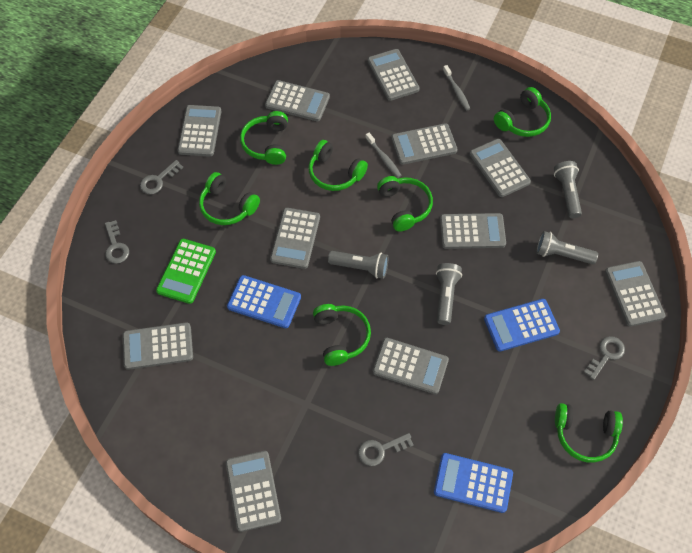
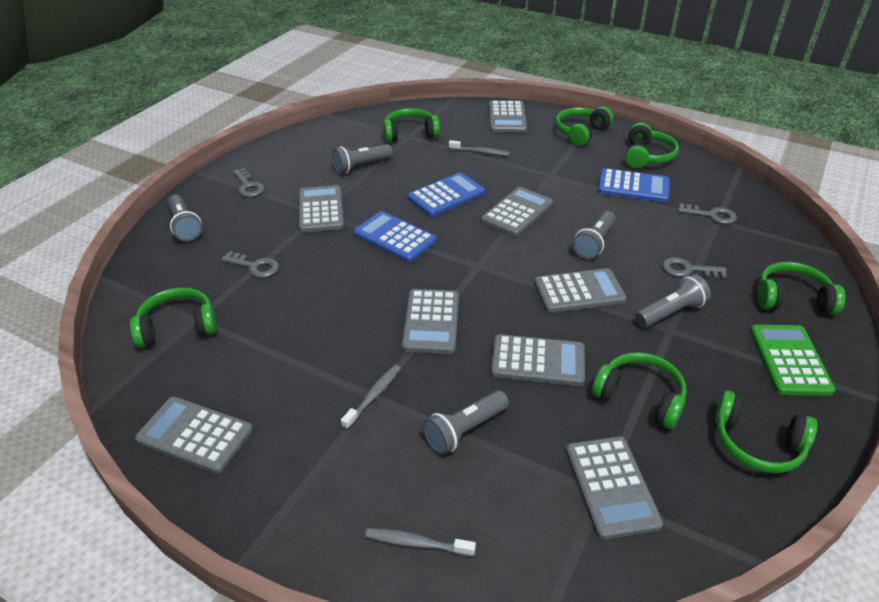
grey calculator: [123,322,193,370] [177,105,221,157] [226,451,281,532] [265,80,330,121] [270,208,320,269] [368,49,420,101] [373,338,449,394] [391,123,458,165] [440,213,506,249] [470,139,531,197] [605,261,666,327] = 11 -> [135,396,253,474] [299,185,344,233] [402,289,459,354] [481,187,553,237] [489,100,527,133] [491,334,585,386] [534,268,627,313] [566,436,663,540] = 8
grey flashlight: [328,251,388,279] [436,263,462,325] [536,231,598,265] [554,161,582,218] = 4 -> [167,195,202,241] [332,144,392,174] [423,390,509,455] [572,211,616,259] [635,274,711,328] = 5
grey toothbrush: [366,133,401,178] [443,65,470,111] = 2 -> [341,365,401,430] [365,528,476,556] [449,140,510,156] = 3

